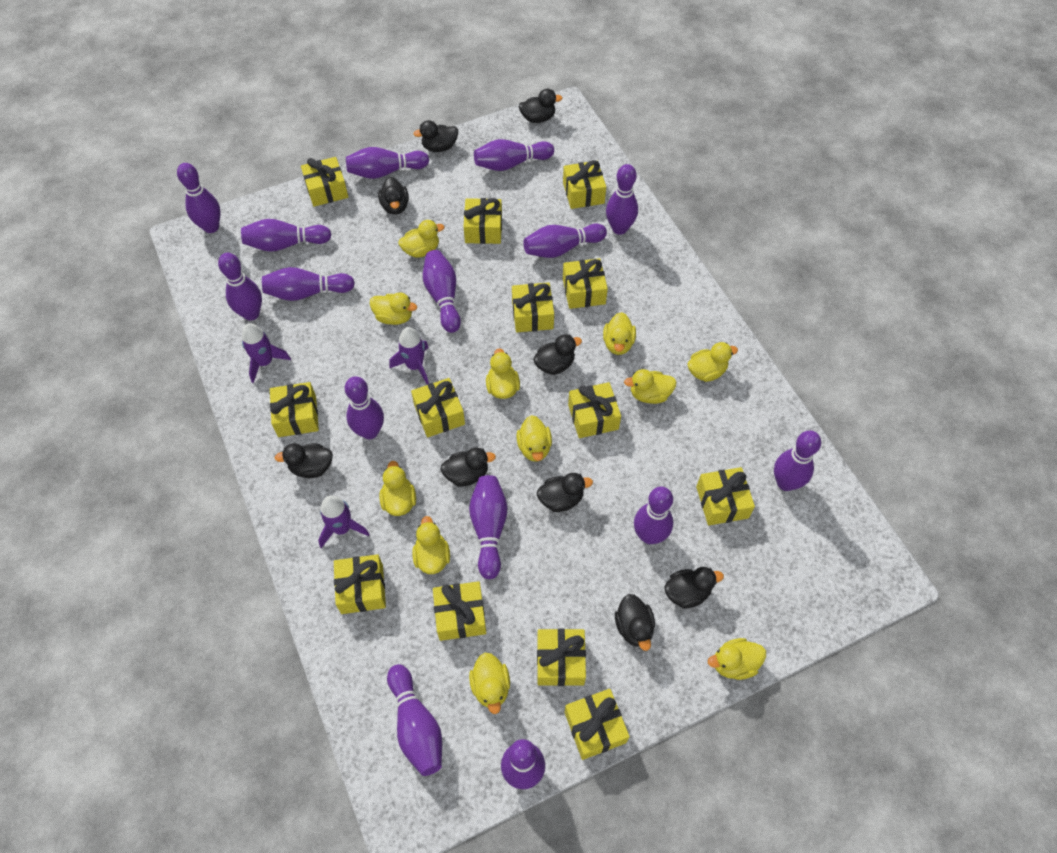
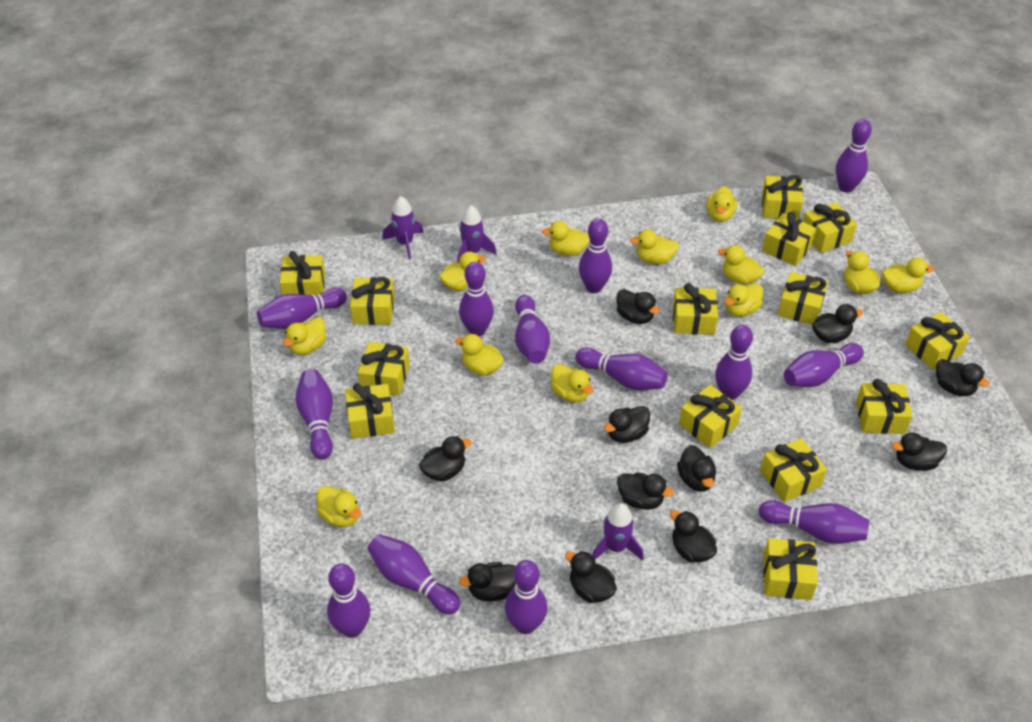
black duck: [275,443,333,478] [378,177,409,215] [413,120,458,152] [440,447,496,487] [518,89,563,123] [533,334,582,375] [537,473,593,512] [615,594,655,651] [664,567,724,608] = 9 -> [419,436,472,481] [459,562,516,601] [565,551,617,603] [604,406,650,443] [616,289,659,324] [617,473,674,510] [670,511,717,562] [677,445,716,492] [812,304,863,343] [892,432,947,471] [936,359,989,396] = 11
purple bowling pin: [177,163,221,233] [218,253,262,320] [241,219,331,252] [262,267,355,301] [345,376,384,439] [346,147,429,179] [387,664,442,776] [423,250,461,333] [469,475,507,579] [474,139,554,171] [501,739,545,789] [523,223,607,258] [606,164,638,235] [634,487,673,544] [774,430,821,491] = 15 -> [257,288,347,329] [295,369,333,460] [327,564,370,638] [368,534,460,614] [459,262,494,337] [505,560,547,634] [515,295,550,363] [575,348,668,390] [579,218,612,293] [715,325,753,400] [759,500,870,544] [784,343,864,387] [836,119,872,193] = 13
yellow duck: [370,292,417,325] [379,461,416,516] [398,220,444,258] [412,516,450,574] [469,653,510,714] [486,348,520,399] [516,415,552,462] [603,312,636,355] [624,369,677,404] [688,342,738,382] [708,638,766,680] = 11 -> [283,317,326,355] [316,486,361,527] [439,252,486,291] [455,334,504,375] [542,221,590,256] [550,364,593,402] [630,229,679,264] [706,186,737,222] [718,245,764,285] [724,283,763,317] [844,251,880,294] [882,257,934,293] = 12
yellow gift: [270,382,319,437] [301,157,348,207] [334,554,386,614] [411,378,465,438] [433,581,486,641] [463,198,502,244] [512,282,554,332] [537,628,586,686] [563,160,606,209] [563,258,608,309] [564,689,630,760] [568,382,621,438] [696,467,755,526] = 13 -> [280,251,325,296] [345,383,395,439] [350,277,395,325] [358,342,410,396] [673,283,718,335] [679,385,742,448] [760,438,827,502] [762,175,803,219] [762,212,817,266] [763,538,818,600] [778,272,828,325] [803,202,857,253] [856,379,912,434] [905,312,970,370] = 14

